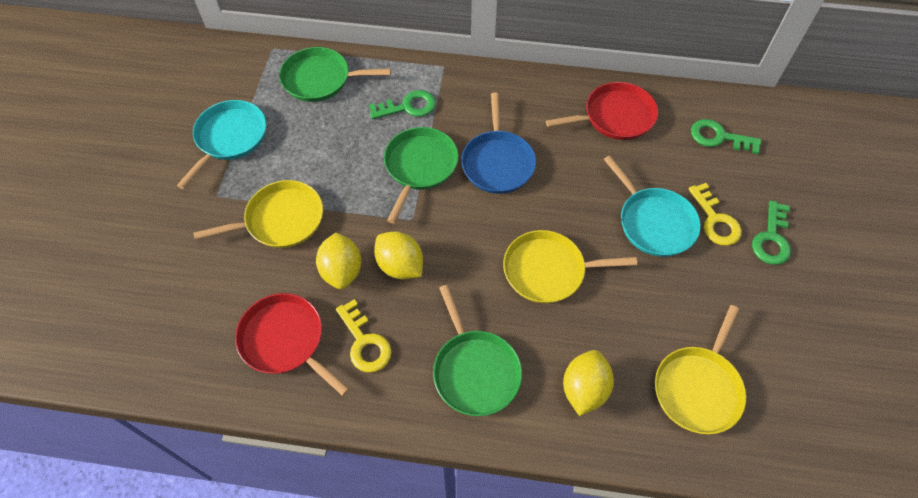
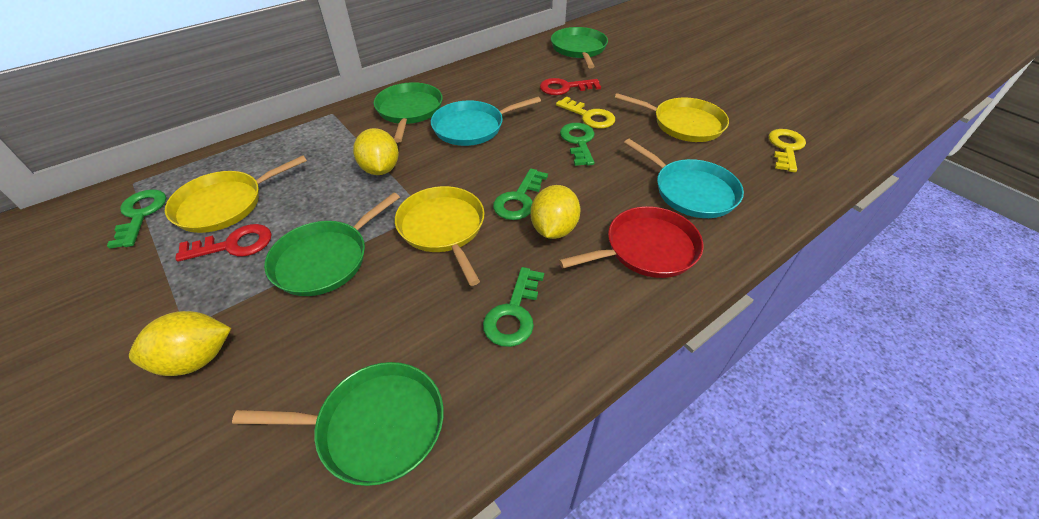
blue pan: [461,92,536,194] = 1 -> none = 0
green key: [369,90,436,119] [691,119,761,154] [752,201,791,265] = 3 -> [107,189,166,249] [483,267,544,347] [493,168,548,220] [560,123,595,166] = 4
green pan: [279,47,391,102] [384,127,459,224] [433,285,522,416] = 3 -> [232,362,444,486] [264,193,400,296] [374,82,443,143] [551,27,608,68] = 4
red key: none = 0 -> [175,224,271,262] [540,78,601,95] = 2
red pan: [235,293,350,396] [546,82,658,140] = 2 -> [559,206,704,278] = 1

